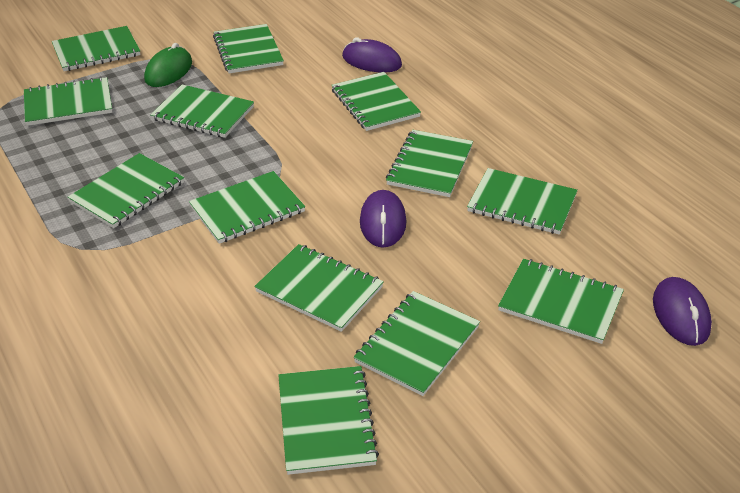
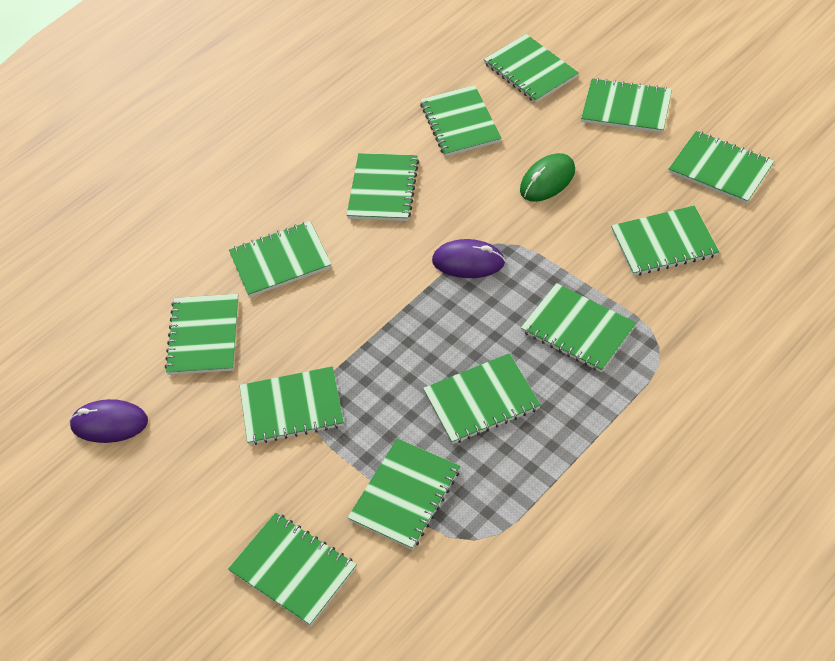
purple mouse: [342,37,402,73] [360,190,407,248] [653,277,712,346] = 3 -> [69,399,148,443] [432,239,505,278] = 2

